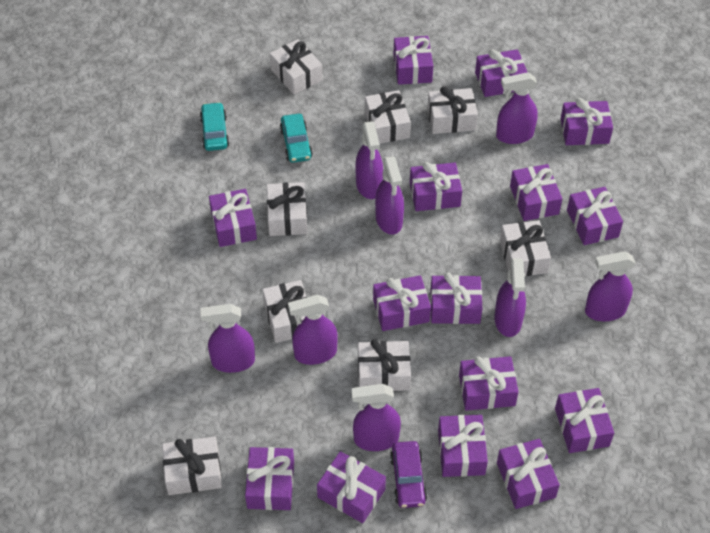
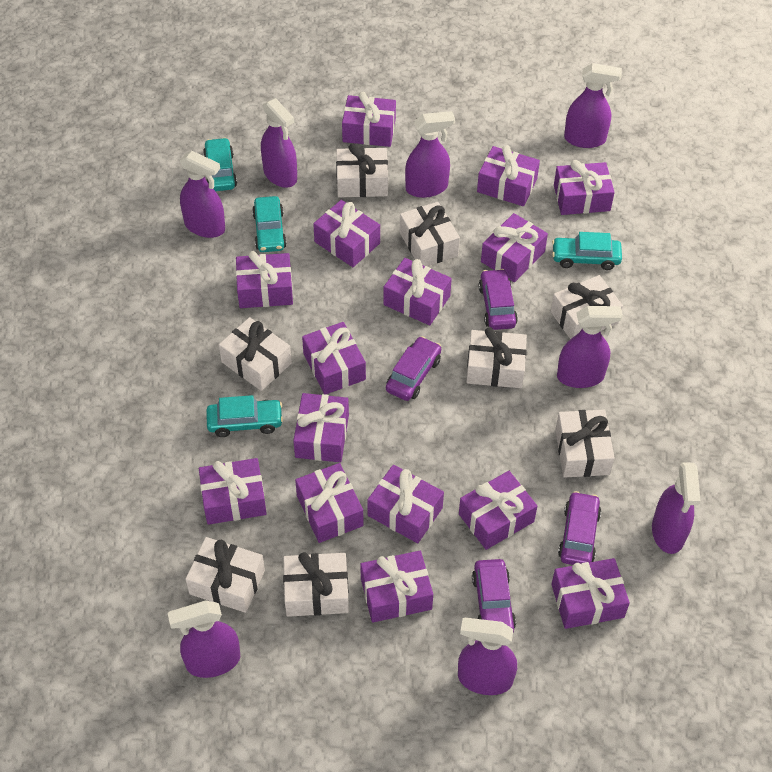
purple car: [390,441,427,508] = 1 -> [386,336,441,401] [472,559,516,633] [478,269,518,330] [558,491,601,565] = 4
turquoise car: [200,102,229,151] [280,114,313,163] = 2 -> [203,137,237,191] [206,395,283,437] [252,196,287,252] [552,232,622,270] = 4

